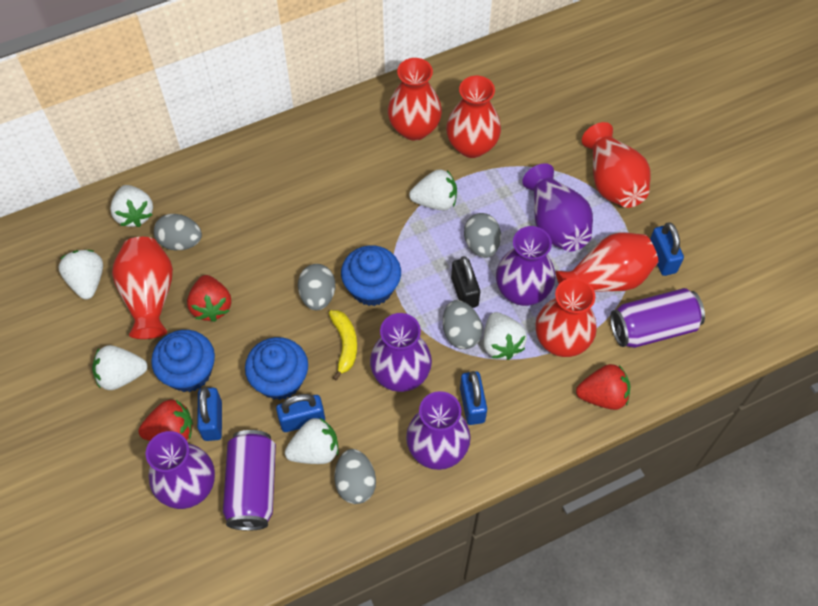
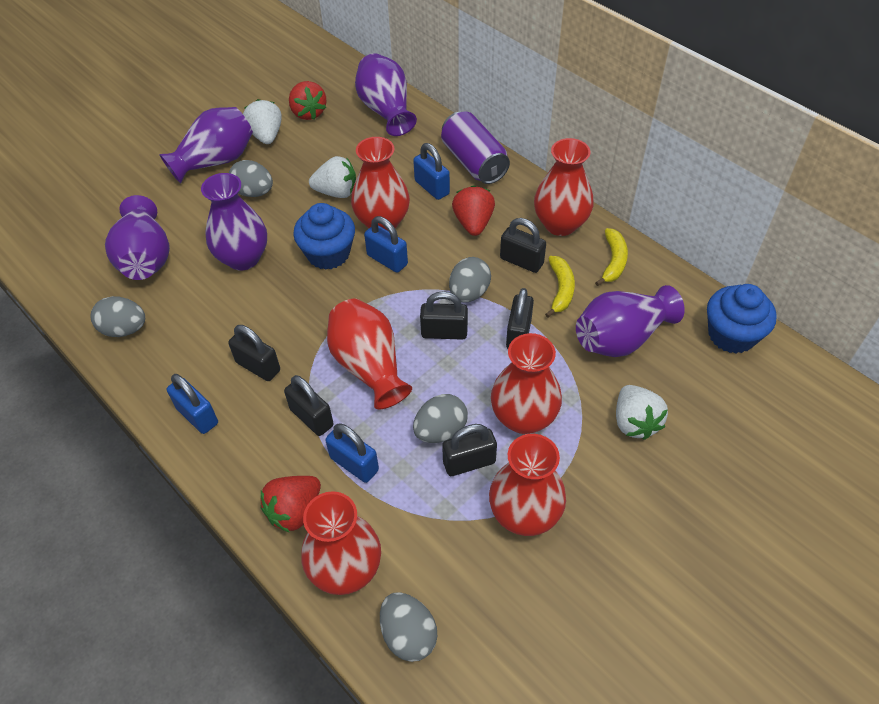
black padlock: [451,256,480,308] = 1 -> [228,325,280,381] [284,375,334,436] [420,291,468,340] [442,424,497,476] [500,218,546,273] [506,288,534,349] = 6
blue cupcake: [151,330,215,392] [245,337,308,400] [341,245,401,306] = 3 -> [293,203,355,270] [707,284,777,353] = 2
purple can: [223,430,276,531] [610,288,705,348] = 2 -> [441,111,510,184] = 1
white strawberry: [58,250,103,299] [92,345,148,390] [110,185,153,227] [285,417,339,464] [409,169,457,211] [483,312,527,360] = 6 -> [243,99,282,144] [309,156,356,198] [616,385,668,440] = 3
yellow banana: [329,310,357,380] = 1 -> [545,256,575,318] [595,228,628,286] = 2

